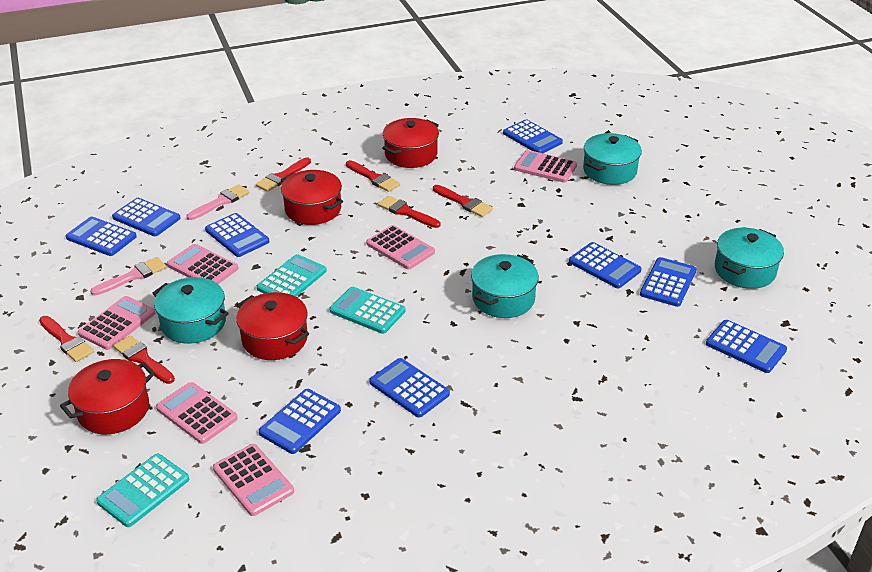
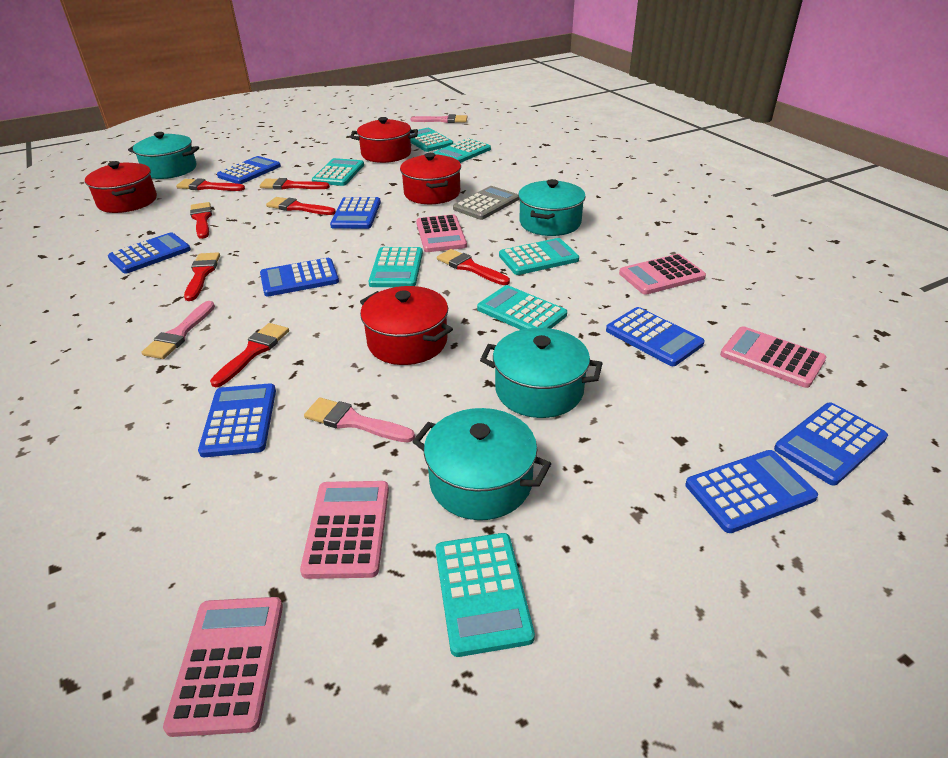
blue calculator: [66,217,137,256] [112,198,181,236] [205,213,269,257] [259,389,341,454] [369,358,450,418] [503,119,563,153] [569,242,641,288] [640,257,697,307] [706,320,787,373] = 9 -> [108,232,191,274] [198,383,276,457] [217,156,281,184] [260,258,339,297] [330,197,381,229] [606,307,704,366] [685,450,818,533] [774,403,888,486] = 8
grey calculator: none = 0 -> [453,186,519,220] = 1
pink brush: [90,257,166,296] [186,184,249,220] = 2 -> [141,301,215,359] [304,397,415,442] [411,114,467,123] = 3
pink calculator: [78,296,155,350] [156,382,238,444] [167,244,239,284] [213,444,294,516] [366,225,435,269] [514,150,577,183] = 6 -> [163,597,283,737] [300,481,389,579] [416,214,467,252] [619,254,706,295] [720,326,826,388] = 5
red brush: [39,316,94,362] [113,335,175,384] [256,157,311,192] [346,160,400,192] [378,196,441,228] [433,185,493,217] = 6 -> [176,178,245,191] [184,252,220,301] [190,202,212,239] [210,323,289,387] [260,178,330,190] [266,197,336,215] [437,249,510,285] = 7
turquoise calculator: [96,454,189,527] [257,254,327,297] [329,287,406,334] = 3 -> [312,158,364,186] [368,247,423,287] [410,128,453,152] [433,138,491,163] [436,533,535,657] [477,285,567,330] [499,238,579,275] = 7

